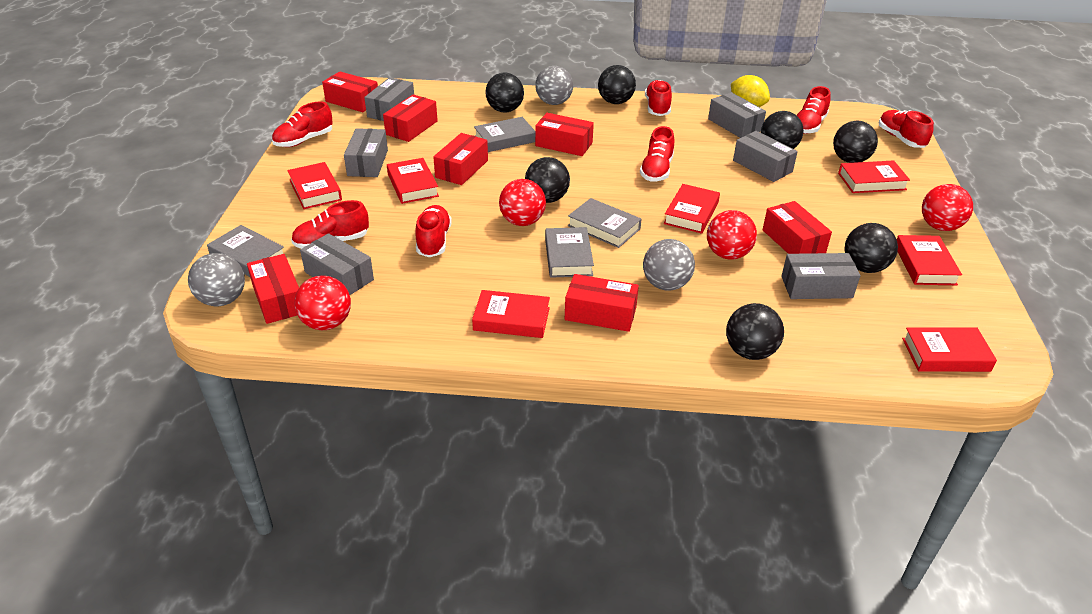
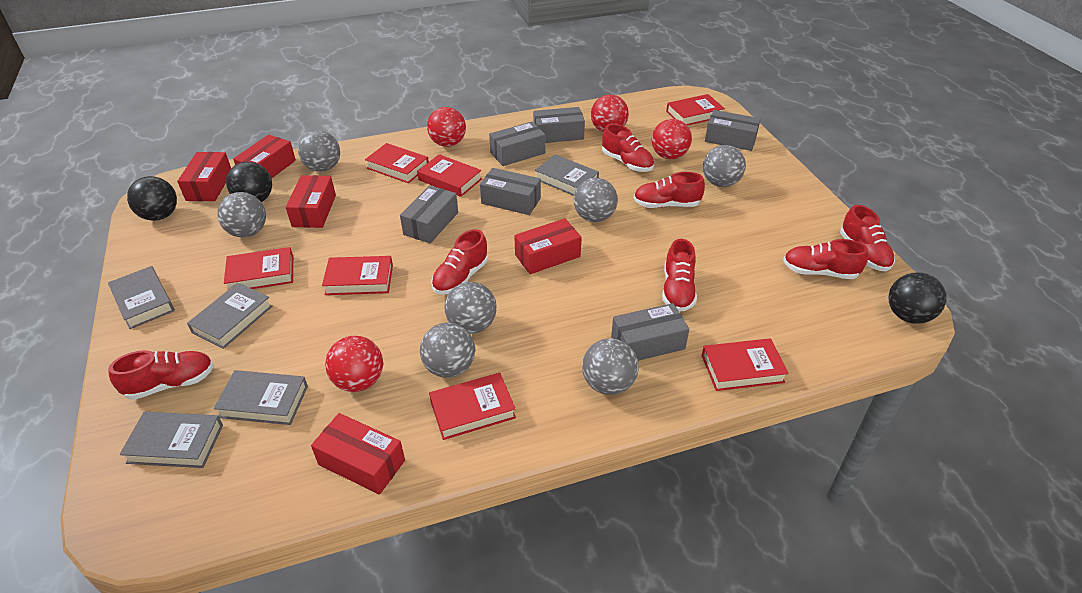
black ball: [485,73,524,112] [525,157,570,203] [598,65,636,104] [726,303,784,360] [761,111,804,149] [833,121,878,163] [844,223,898,273] = 7 -> [127,176,177,221] [226,162,272,202] [889,272,946,324] = 3
grey ball: [188,253,245,306] [535,66,573,105] [643,239,695,291] = 3 -> [217,192,266,237] [298,130,340,172] [420,323,475,378] [445,282,497,334] [574,178,618,222] [582,338,639,395] [703,145,746,187] = 7
grey book: [207,225,284,277] [474,117,535,152] [545,227,594,278] [568,198,641,248] = 4 -> [108,266,175,329] [119,412,223,468] [187,283,273,349] [214,370,308,425] [535,154,599,196] = 5
red box: [247,254,299,324] [322,71,378,112] [383,95,438,142] [433,133,488,185] [535,113,594,156] [565,274,639,332] [762,201,832,254] = 7 -> [177,152,231,201] [233,135,296,179] [286,175,336,228] [311,413,405,495] [514,218,582,274] = 5
yellow lemon: [731,75,770,107] = 1 -> none = 0

